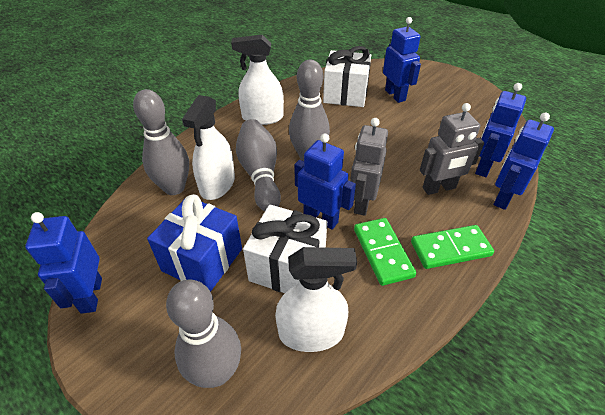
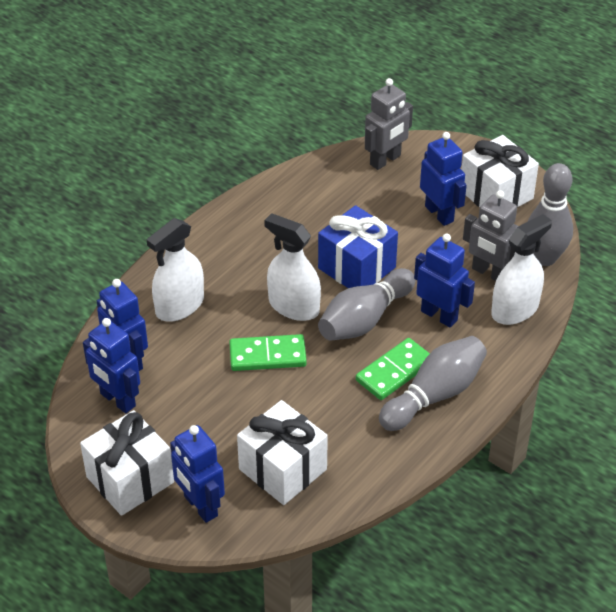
grey bowling pin: [133,89,189,195] [166,280,241,388] [236,119,281,211] [289,60,330,161] = 4 -> [318,268,415,341] [379,336,487,431] [528,163,573,266] = 3
white gift: [243,204,327,293] [323,46,371,107] = 2 -> [80,410,174,516] [237,400,328,505] [462,135,539,207] = 3

